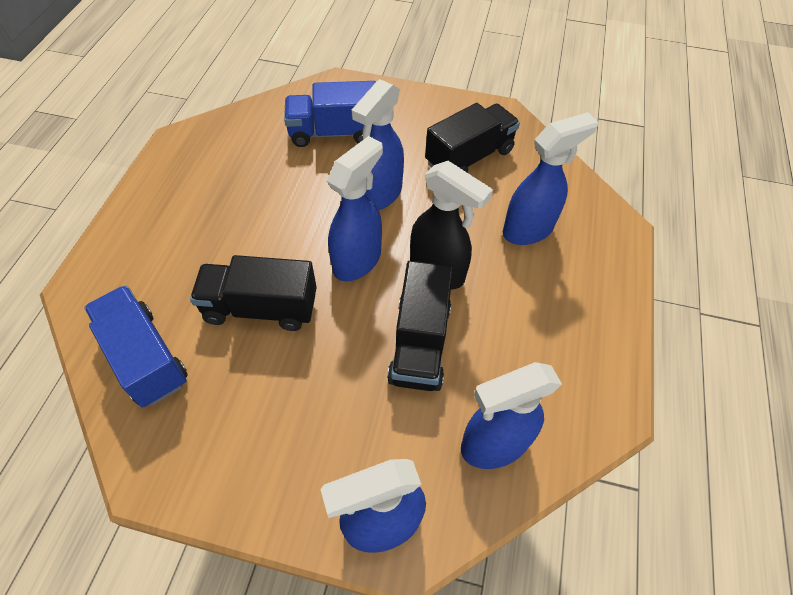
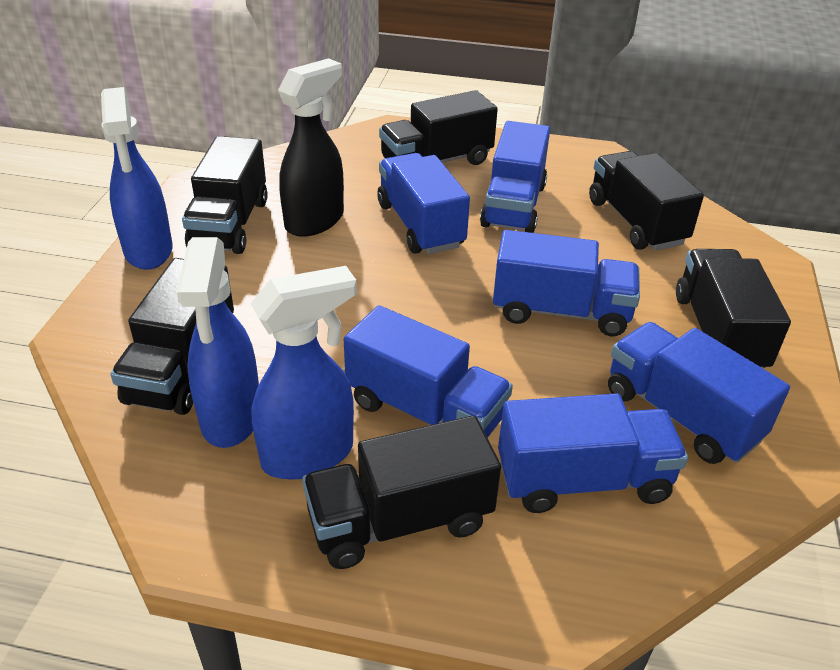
black truck: [190,255,317,331] [387,261,453,391] [425,103,520,173] = 3 -> [110,258,234,415] [182,136,268,254] [302,416,501,569] [379,90,498,165] [589,151,704,251] [676,249,791,368] = 6
blue spray bottle: [320,459,426,553] [327,136,383,281] [352,79,404,210] [461,362,562,469] [503,112,598,245] = 5 -> [101,87,173,270] [177,237,259,448] [250,266,357,480] = 3
blue truck: [84,285,188,408] [284,81,376,147] = 2 -> [344,305,513,438] [377,153,470,254] [480,121,550,233] [493,230,640,336] [498,393,688,513] [608,322,790,464] = 6

